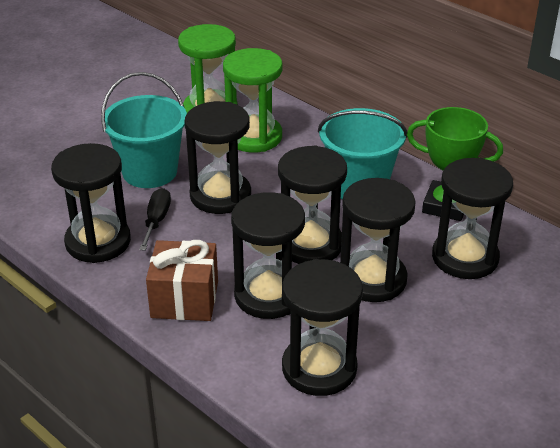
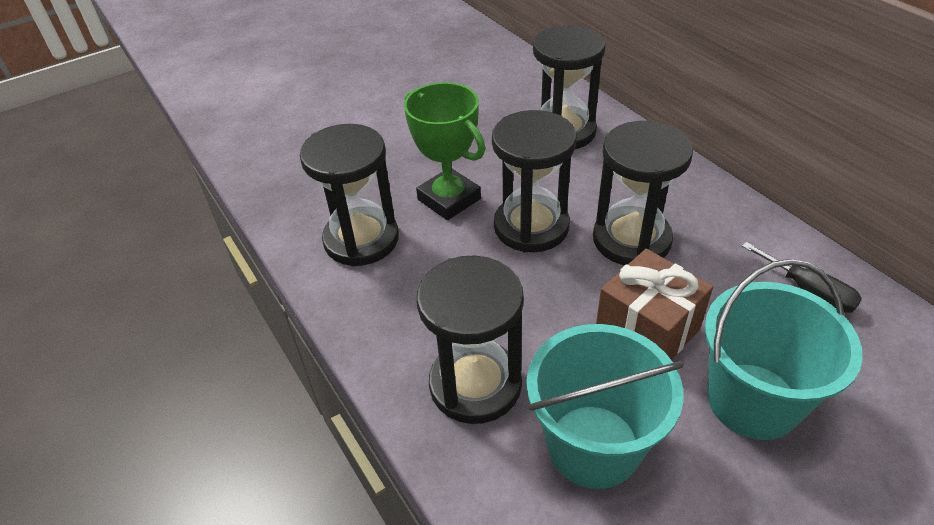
black hourglass: [51,143,131,263] [184,101,251,214] [231,192,305,319] [278,146,347,264] [282,259,363,396] [340,178,416,302] [432,158,513,279] = 7 -> [300,124,399,266] [417,255,524,424] [492,110,577,252] [533,25,606,149] [593,121,693,265] = 5
green hourglass: [178,24,238,113] [223,48,282,153] = 2 -> none = 0

